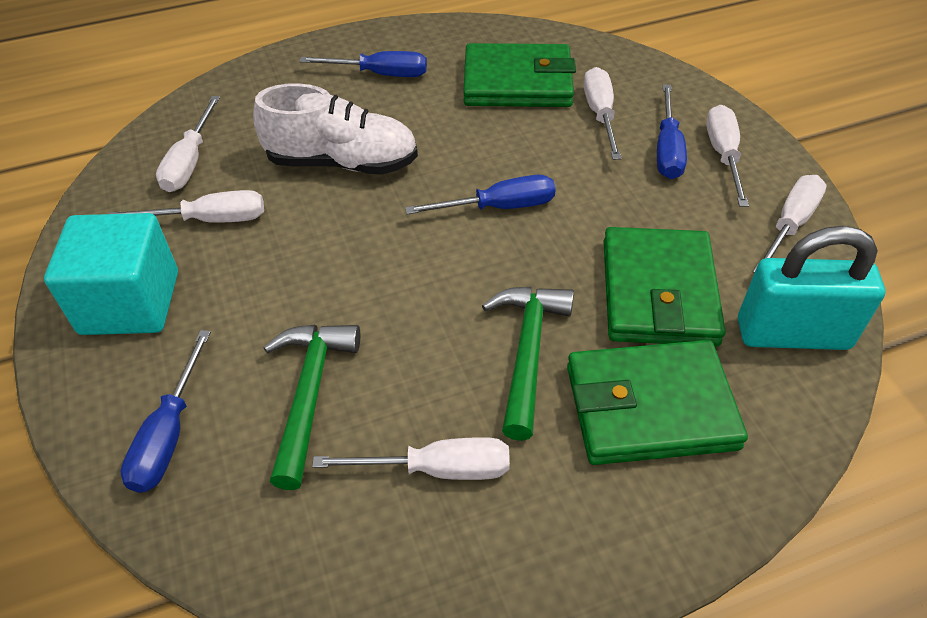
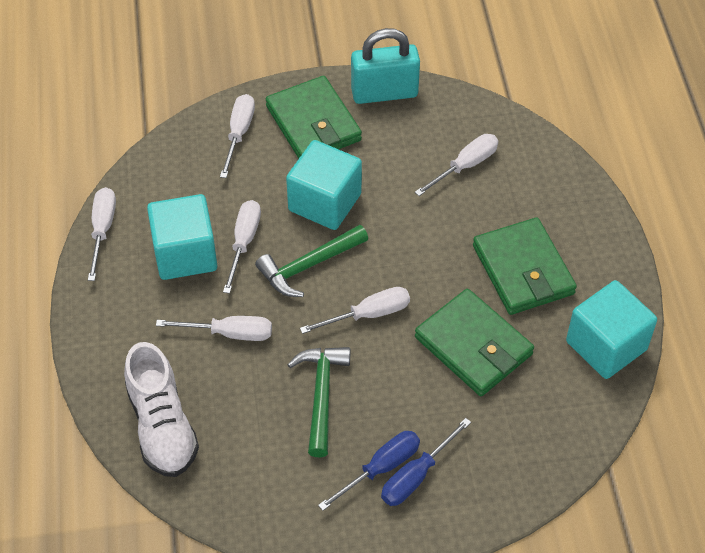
blue screwdriver: [121,330,211,493] [299,51,427,77] [405,175,556,215] [657,84,687,179] = 4 -> [318,431,420,511] [381,418,471,506] = 2
turquoise cube: [44,213,178,335] = 1 -> [147,194,218,280] [286,140,362,230] [566,280,657,379] = 3

